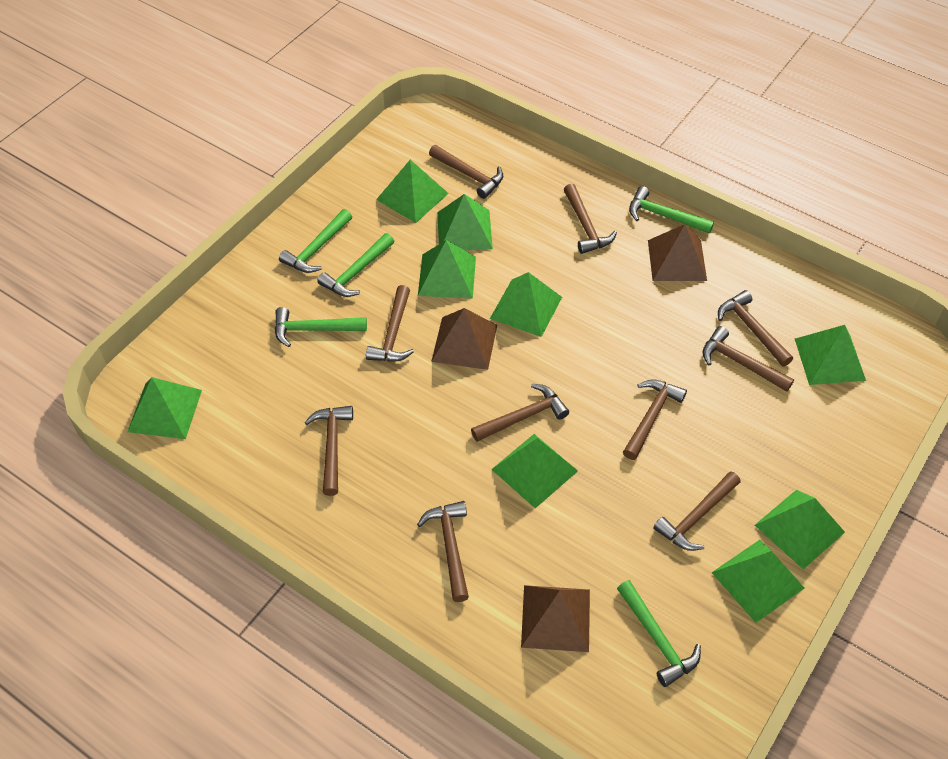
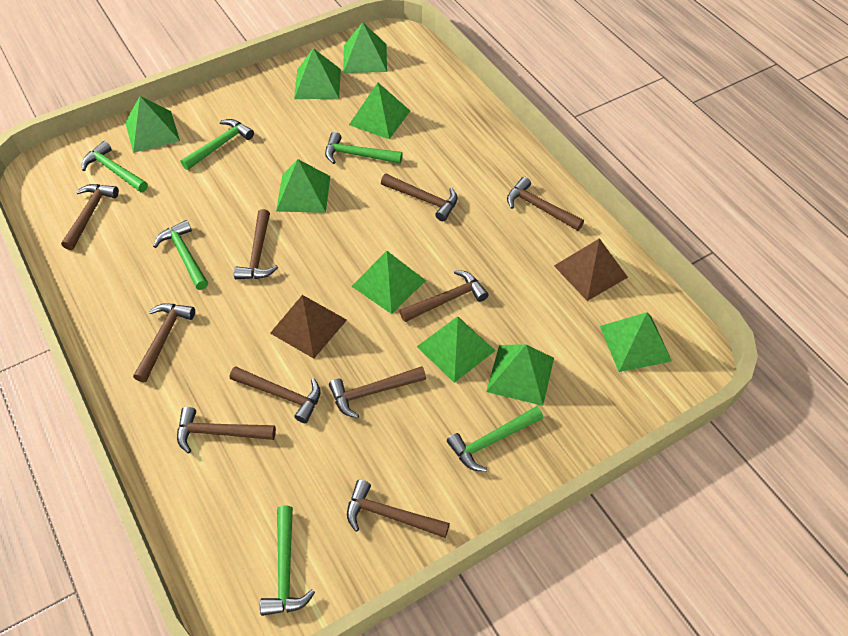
brown pyramid: [431,308,497,370] [521,585,590,652] [648,224,707,281] = 3 -> [270,295,347,359] [554,238,628,301] = 2
green hammer: [275,307,367,347] [279,209,352,273] [317,233,394,297] [617,580,701,687] [629,186,714,234] = 5 -> [82,141,148,192] [153,220,208,290] [180,119,254,170] [260,505,315,616] [325,132,403,164] [447,406,543,472] = 6

